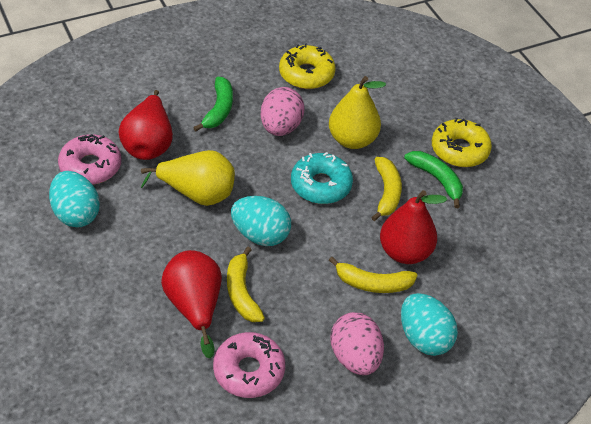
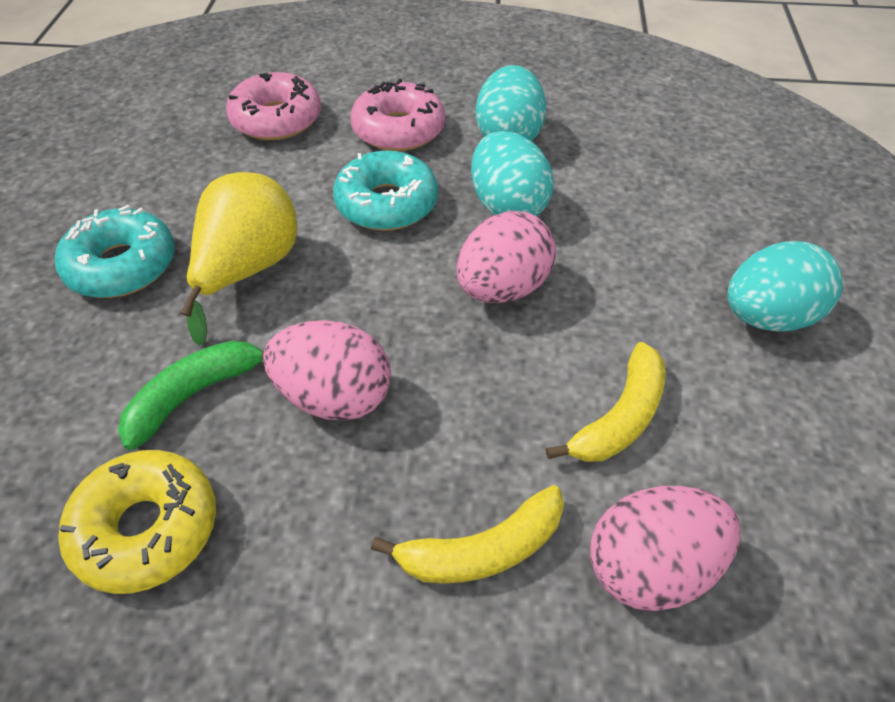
green banana: [193,77,233,132] [404,151,463,208] = 2 -> [118,341,264,450] = 1
pink egg: [261,87,304,136] [330,312,384,375] = 2 -> [263,320,391,421] [457,211,556,303] [590,486,741,611] = 3
red pear: [119,90,173,160] [161,250,222,358] [380,190,447,264] = 3 -> none = 0
turquoise donut: [291,152,353,204] = 1 -> [55,205,175,298] [333,151,438,231] = 2
yellow banana: [227,247,265,322] [329,257,418,293] [371,157,402,221] = 3 -> [371,485,564,583] [546,342,666,462] = 2
yellow donut: [279,43,336,89] [432,118,492,167] = 2 -> [58,450,216,594] = 1
yellow pear: [141,150,235,206] [329,76,386,149] = 2 -> [181,172,297,346] = 1

